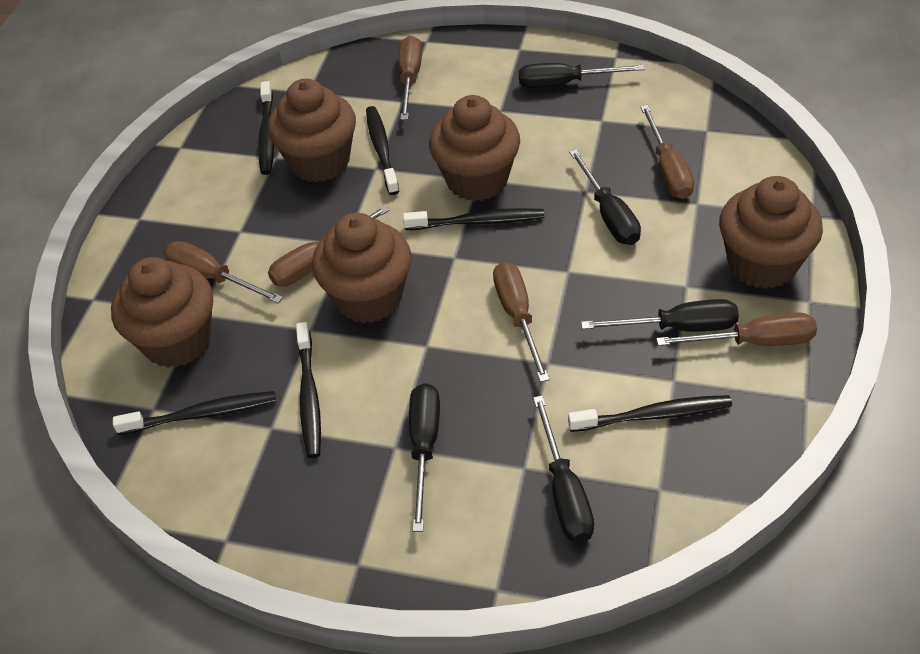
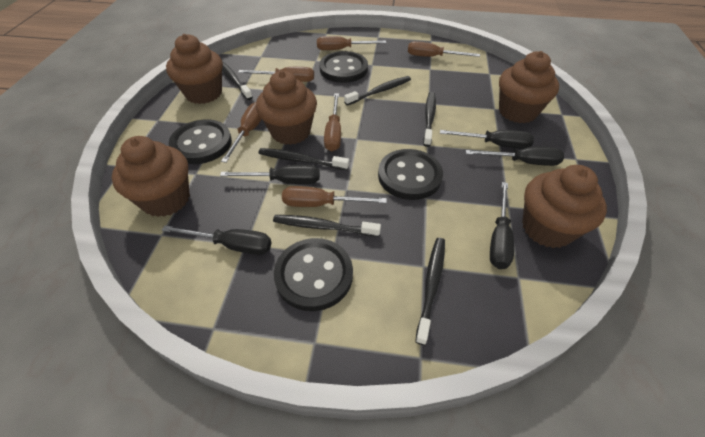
black button: none = 0 -> [169,120,232,164] [274,238,353,311] [319,51,368,83] [378,149,443,200] = 4

